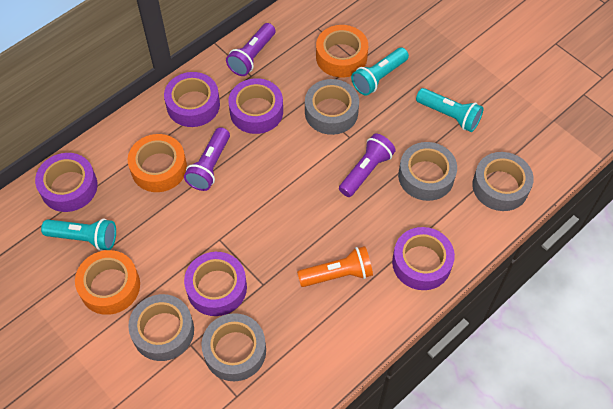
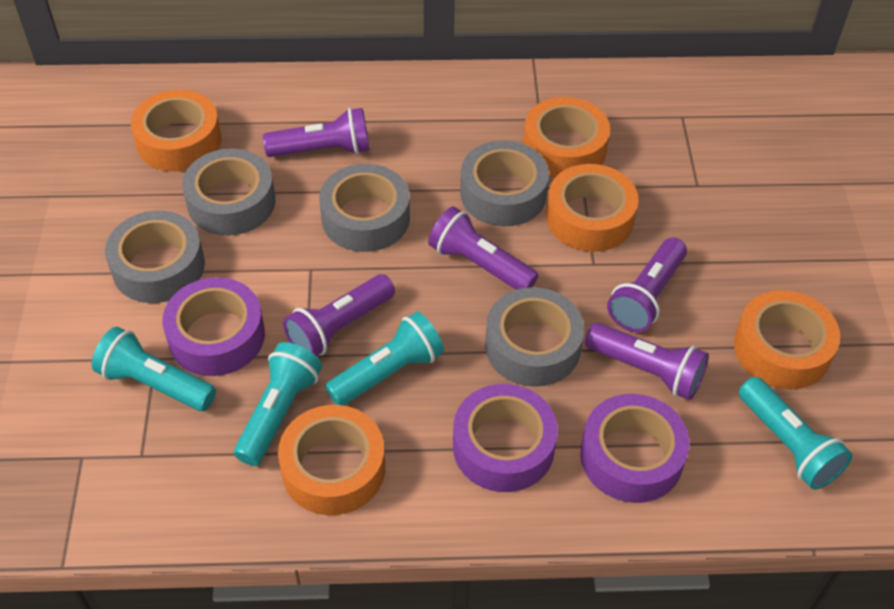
orange flashlight: [297,246,373,287] = 1 -> none = 0
orange tape: [75,250,140,315] [128,134,187,192] [316,25,368,78] = 3 -> [131,90,222,172] [278,405,385,515] [523,97,610,178] [546,164,638,252] [734,290,840,389] = 5
purple flashlight: [184,127,230,191] [226,23,276,76] [339,133,396,197] = 3 -> [263,108,370,157] [283,274,395,356] [428,206,538,290] [585,323,709,400] [607,237,687,332] = 5
purple tape: [35,153,98,212] [164,72,220,127] [184,252,247,316] [228,78,283,134] [392,227,455,290] = 5 -> [162,277,265,376] [453,384,558,492] [580,394,690,503] = 3
turquoise flashlight: [41,219,116,251] [351,48,409,96] [416,88,483,132] = 3 -> [92,327,216,411] [234,342,322,466] [325,311,444,406] [739,377,852,490] = 4

